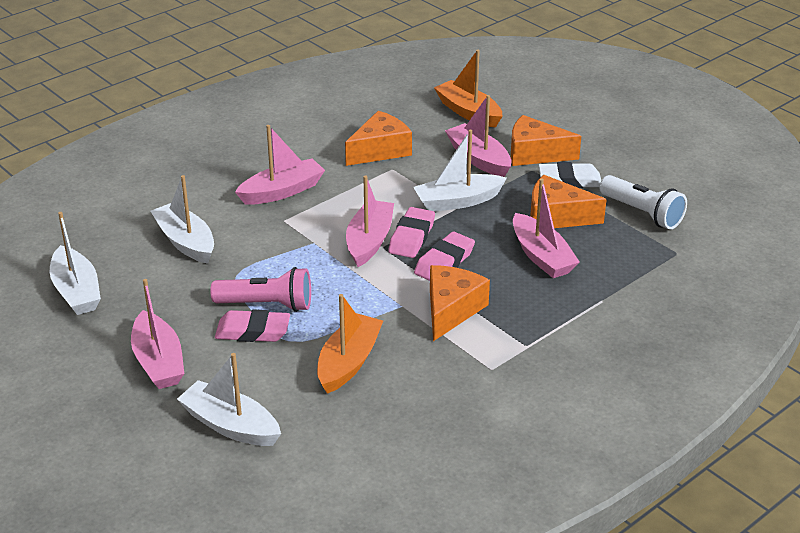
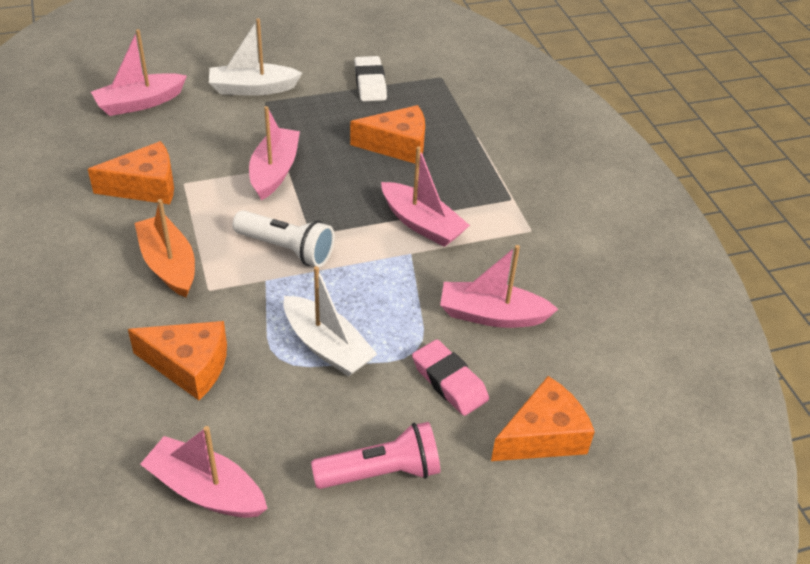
orange boat: [317,294,383,394] [434,50,503,128] = 2 -> [134,199,195,297] = 1
pink eraser: [215,310,290,342] [388,207,435,258] [414,232,475,281] = 3 -> [412,339,489,416] = 1
white boat: [50,212,101,315] [150,175,214,264] [177,353,281,446] [413,130,507,211] = 4 -> [209,18,302,96] [283,266,377,377] = 2

